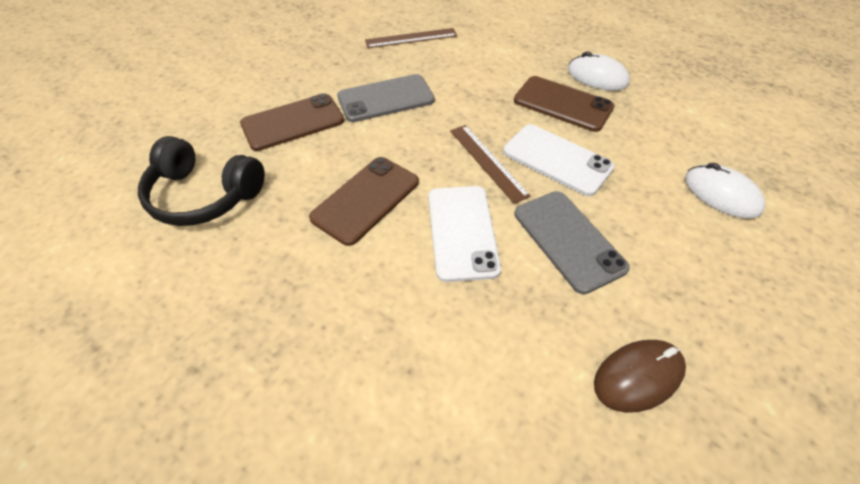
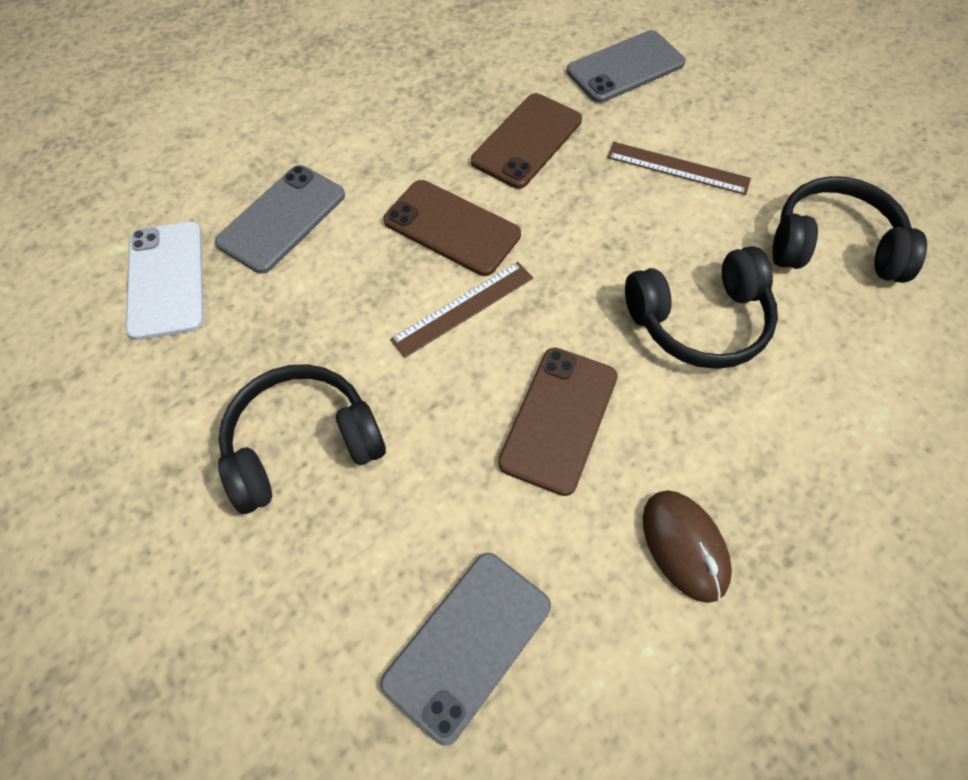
black headphones: [138,136,265,226] = 1 -> [218,364,386,514] [625,246,778,369] [772,176,927,283] = 3
grey phone: [337,74,435,122] [514,191,630,294] = 2 -> [215,165,345,274] [380,553,551,746] [567,30,686,103] = 3
white mouse: [568,51,630,91] [685,163,766,219] = 2 -> none = 0
white phone: [428,186,501,282] [503,124,615,196] = 2 -> [126,221,204,340] = 1

